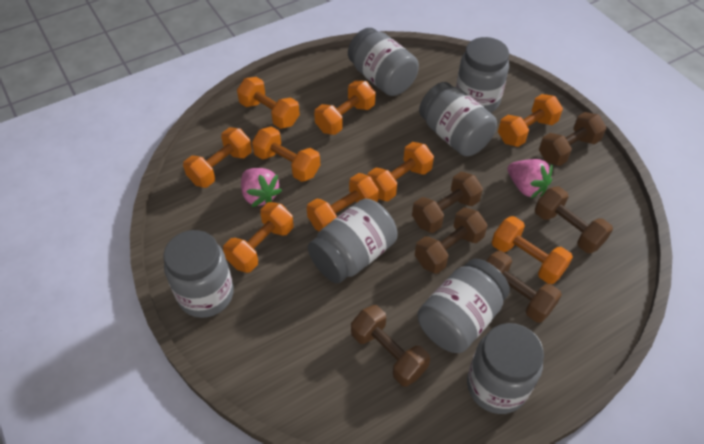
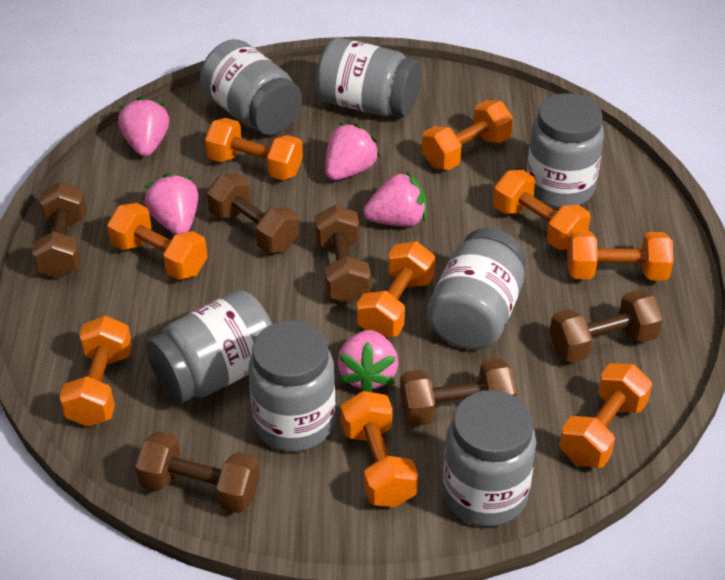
pink strawberry: [241,168,282,207] [507,159,553,199] = 2 -> [118,96,169,156] [144,173,198,235] [325,123,381,180] [337,330,398,392] [364,171,427,227] = 5

